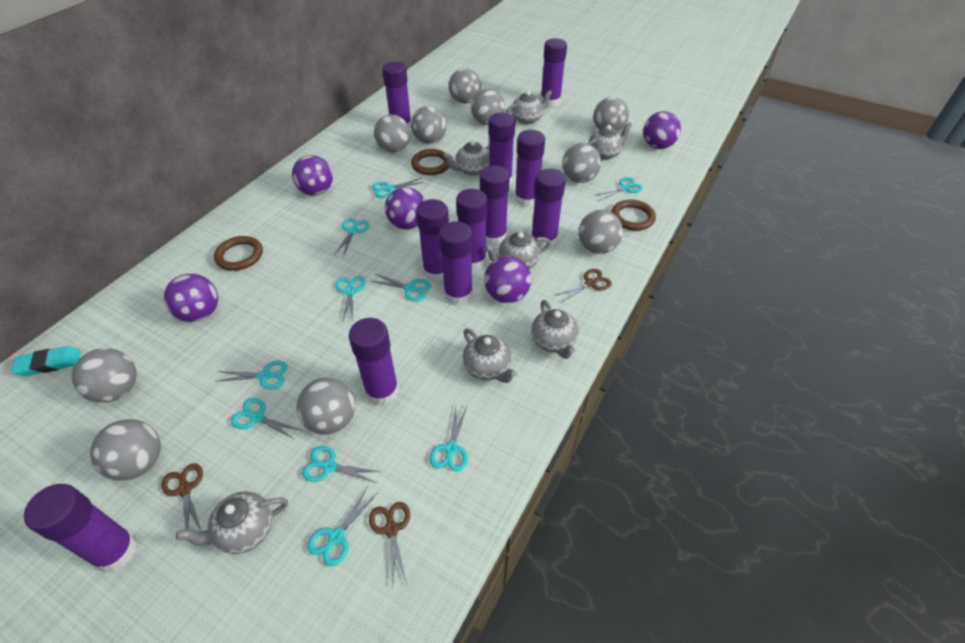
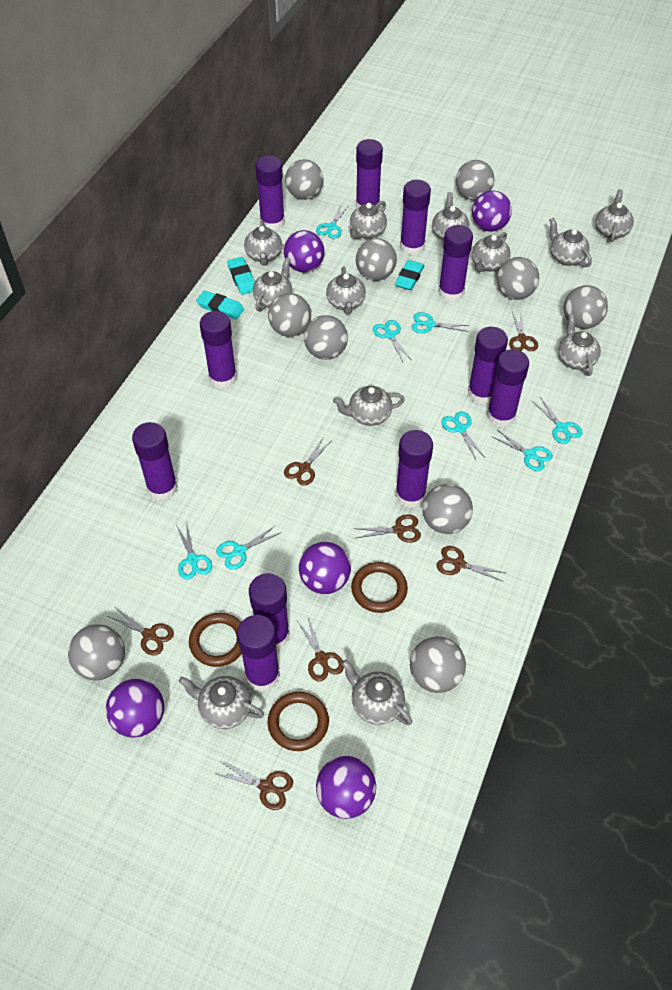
brown scissors: [161,463,203,532] [369,502,410,590] [555,269,612,302] = 3 -> [108,608,174,656] [217,762,293,810] [284,438,331,486] [297,615,344,681] [353,514,421,543] [436,546,506,582] [509,311,538,351] = 7
grey teapot: [176,491,288,554] [443,140,489,176] [463,329,516,383] [484,232,551,269] [505,90,552,124] [531,300,579,359] [588,122,632,160] = 7 -> [179,676,264,729] [244,220,282,266] [253,257,292,311] [326,267,366,314] [333,386,405,426] [342,660,412,725] [348,201,387,239] [432,192,469,241] [472,232,511,272] [549,218,592,267] [558,314,601,376] [595,189,634,242] = 12
turquoise eraser: [11,346,81,376] = 1 -> [196,290,244,319] [227,257,255,295] [395,260,424,290] = 3
turquoise scissors: [215,361,288,390] [231,398,301,440] [302,446,382,483] [307,487,377,567] [334,218,369,257] [335,276,366,322] [371,274,431,301] [372,178,424,198] [429,406,468,472] [596,177,643,201] = 10 -> [176,521,212,580] [216,525,282,570] [316,205,349,239] [373,320,411,362] [412,312,469,333] [441,412,485,460] [493,430,553,471] [532,397,582,444] = 8

